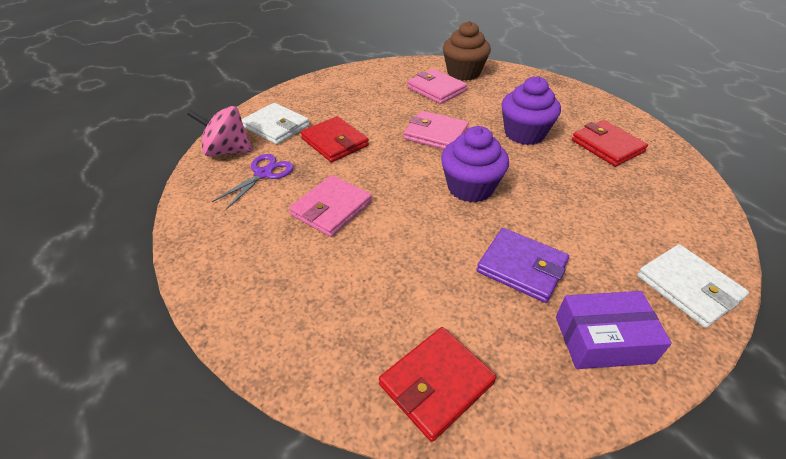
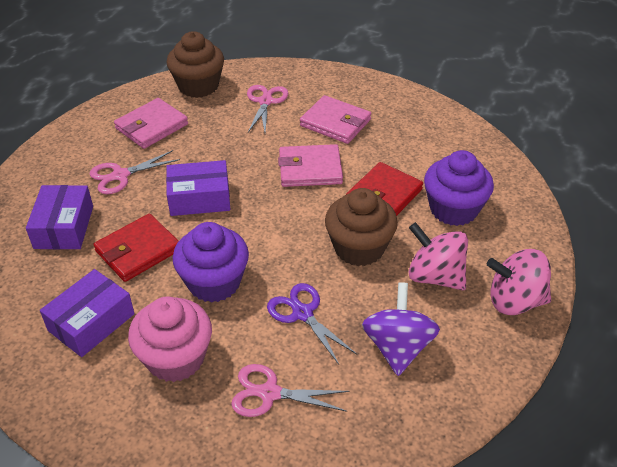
brown cupcake: [443,21,491,81] = 1 -> [166,31,224,98] [325,188,398,266] = 2
pink cupcake: none = 0 -> [128,296,212,382] = 1
pink scissors: none = 0 -> [90,150,180,194] [231,364,350,417] [247,85,288,132] = 3
pink spinning top: [187,106,253,156] = 1 -> [408,222,468,290] [487,249,551,315] = 2
purple box: [556,291,672,369] = 1 -> [26,185,93,249] [40,269,135,357] [166,160,231,216] = 3
purple spinning top: none = 0 -> [362,282,440,376] = 1
purple wallet: [477,228,569,303] = 1 -> none = 0
red wallet: [301,116,369,162] [379,327,496,442] [572,120,648,167] = 3 -> [94,214,179,282] [346,162,423,216] = 2
white wallet: [242,103,309,145] [637,244,749,328] = 2 -> none = 0

